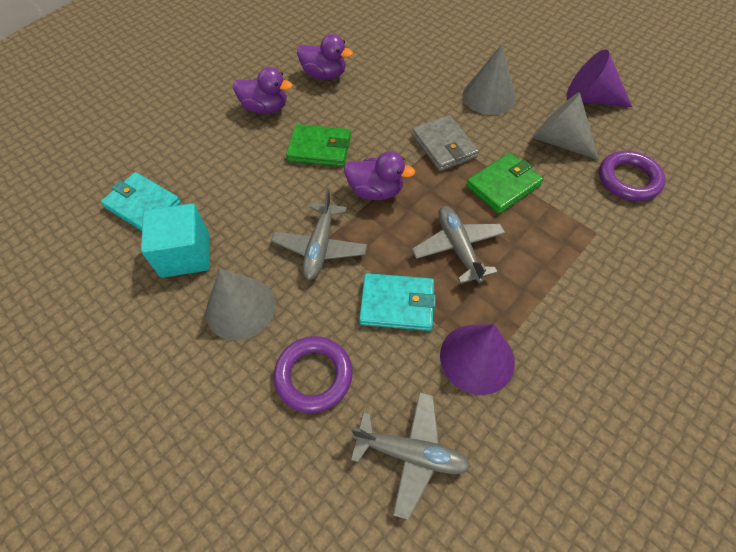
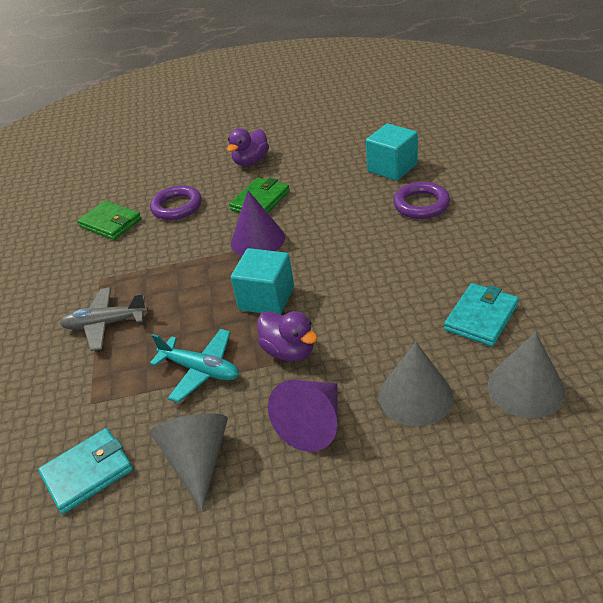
grey plane: [271,189,367,280] [351,392,471,520] [412,206,505,284] = 3 -> [60,287,148,351] = 1
grey wallet: [412,115,479,171] = 1 -> none = 0
purple duck: [233,67,293,114] [297,34,353,80] [344,151,415,200] = 3 -> [227,128,269,166] [257,311,318,361] = 2
turquoise cube: [141,203,210,278] = 1 -> [231,248,294,315] [366,123,418,181] = 2
turquoise plane: none = 0 -> [150,329,239,403] = 1

